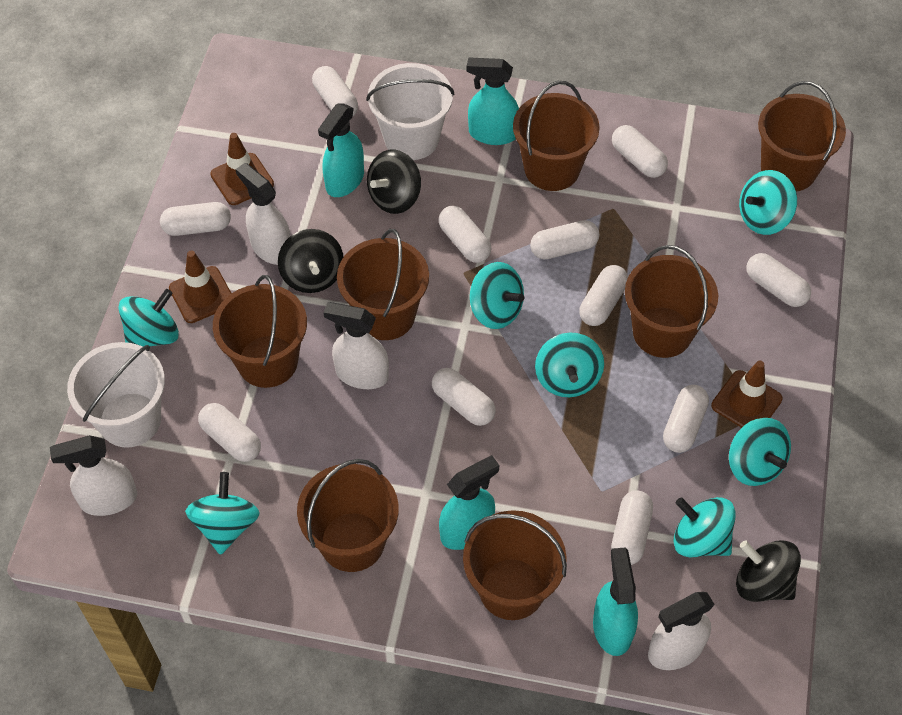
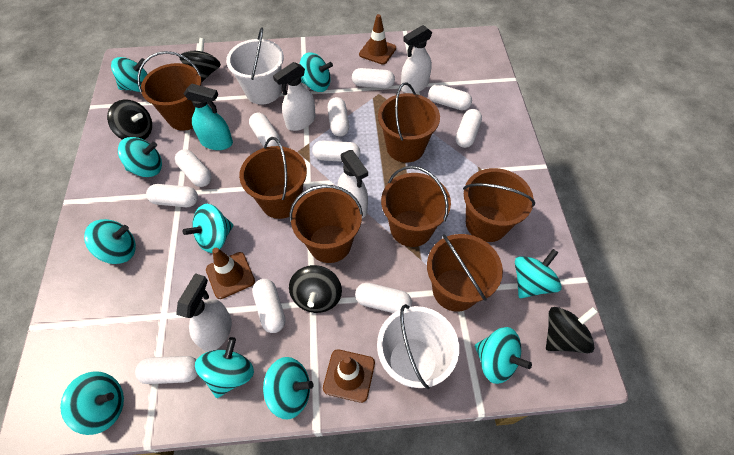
black spinning top: [278,229,343,293] [367,150,421,214] [736,540,801,602] = 3 -> [107,99,152,140] [179,38,221,83] [289,265,342,313] [546,307,598,353] = 4
turquoise spinning top: [118,289,179,347] [185,472,260,555] [470,262,524,329] [535,333,604,397] [673,497,736,557] [729,418,791,486] [739,170,797,235] = 7 -> [60,371,124,435] [84,219,136,264] [111,57,148,92] [118,137,162,177] [183,204,234,253] [195,337,254,398] [263,357,314,419] [300,52,333,92] [475,327,532,384] [515,249,562,298] = 10
turquoise spray bottle: [318,103,364,197] [439,455,499,550] [467,58,519,145] [593,547,638,656] = 4 -> [184,83,233,150] = 1

